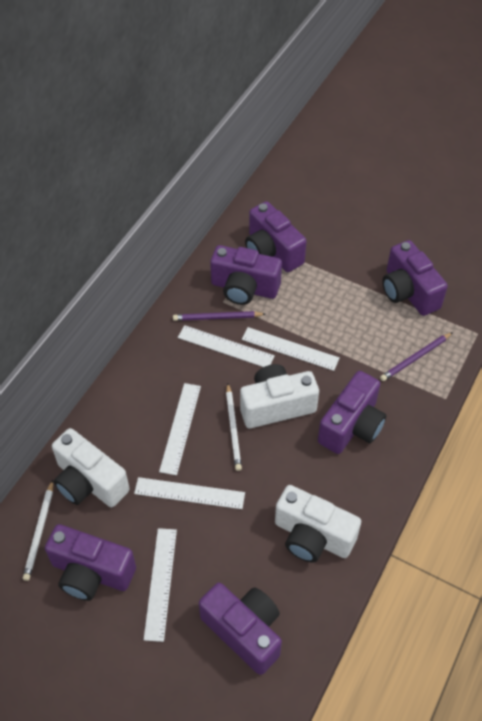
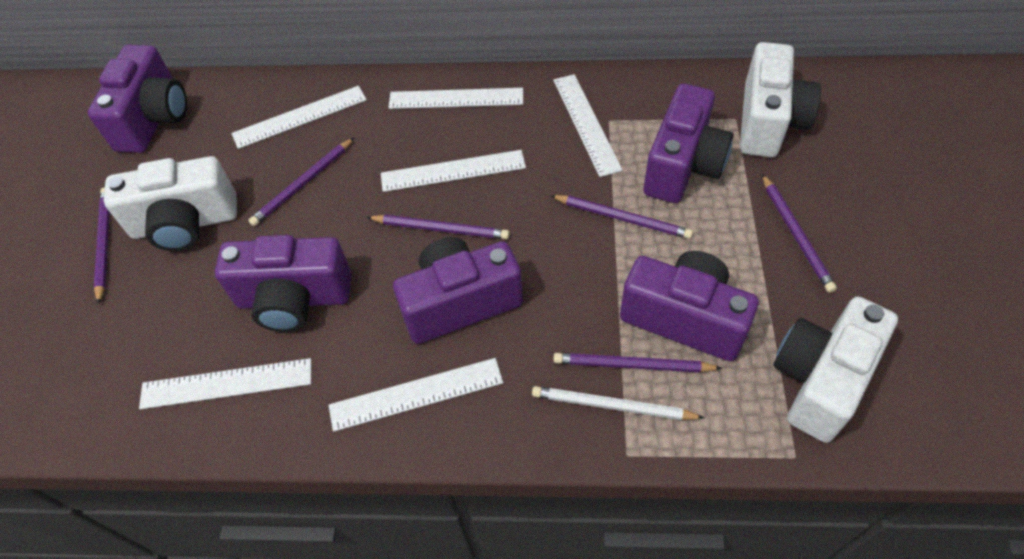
purple camera: [45,524,136,601] [199,583,282,675] [210,245,282,305] [245,201,307,272] [318,371,386,454] [382,240,448,316] = 6 -> [88,45,187,153] [215,235,352,332] [393,237,523,344] [620,251,759,361] [644,83,733,203] = 5
purple pencil: [173,311,265,321] [380,332,453,381] = 2 -> [94,187,110,305] [248,138,354,226] [367,215,510,239] [550,195,693,239] [554,353,722,373] [762,174,837,293] = 6
white pencil: [23,480,53,581] [226,383,242,471] = 2 -> [532,386,705,420] = 1
white ruler: [134,477,245,509] [144,528,177,642] [159,383,201,475] [178,325,275,367] [242,327,339,371] = 5 -> [139,358,311,409] [231,86,367,149] [329,358,503,432] [381,150,526,192] [388,88,523,109] [553,74,623,177] = 6

